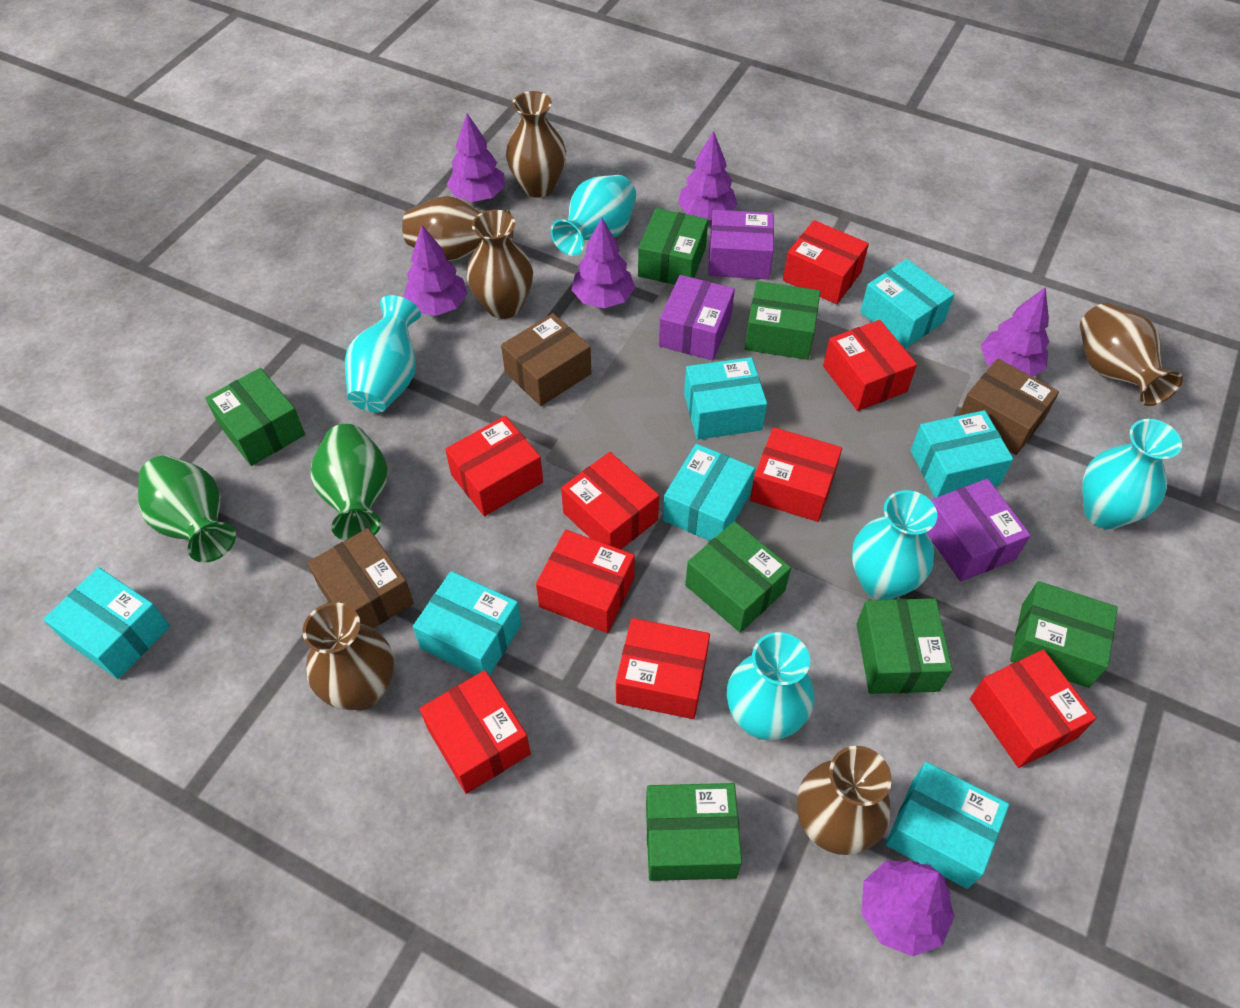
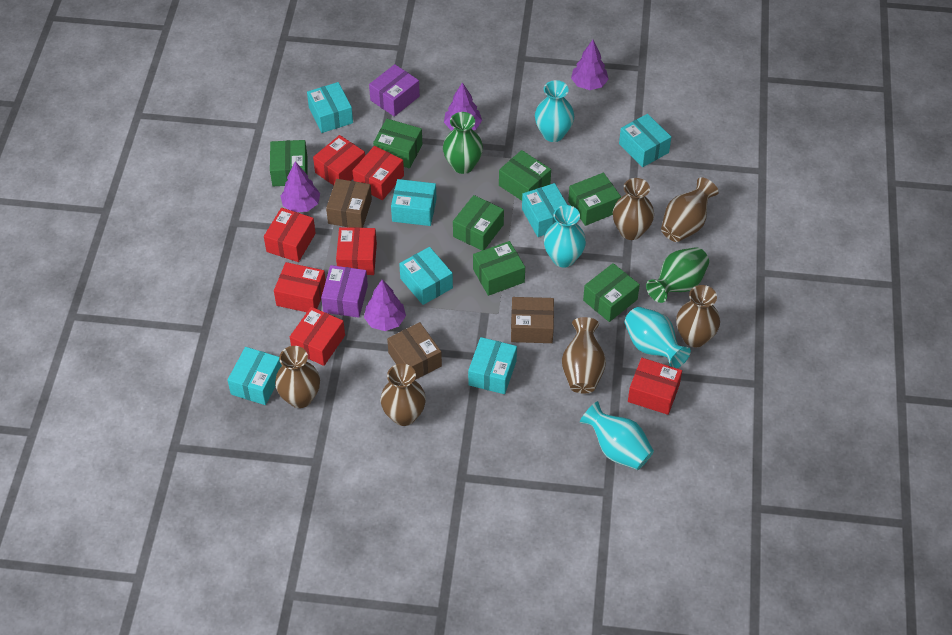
purple box: [659,275,735,361] [708,210,774,279] [927,479,1031,582] = 3 -> [321,265,368,318] [369,64,420,117] = 2
purple tree: [403,225,468,316] [447,113,505,202] [572,218,635,308] [678,131,738,220] [861,860,955,957] [981,287,1049,377] = 6 -> [281,161,320,212] [364,280,406,331] [444,82,482,131] [571,40,609,90] = 4
red box: [420,670,531,794] [445,416,543,516] [536,530,635,633] [561,452,659,549] [616,618,710,719] [750,427,842,522] [783,220,869,304] [823,320,917,411] [970,649,1096,768] = 9 -> [264,208,316,262] [274,262,326,312] [290,307,345,366] [313,135,365,185] [336,227,377,275] [352,146,404,200] [628,358,682,415] = 7
turquoise vase: [345,295,421,413] [551,175,636,256] [727,632,814,740] [852,490,937,600] [1082,419,1182,529] = 5 -> [535,80,574,142] [544,205,586,268] [580,401,654,470] [625,307,691,368] = 4

